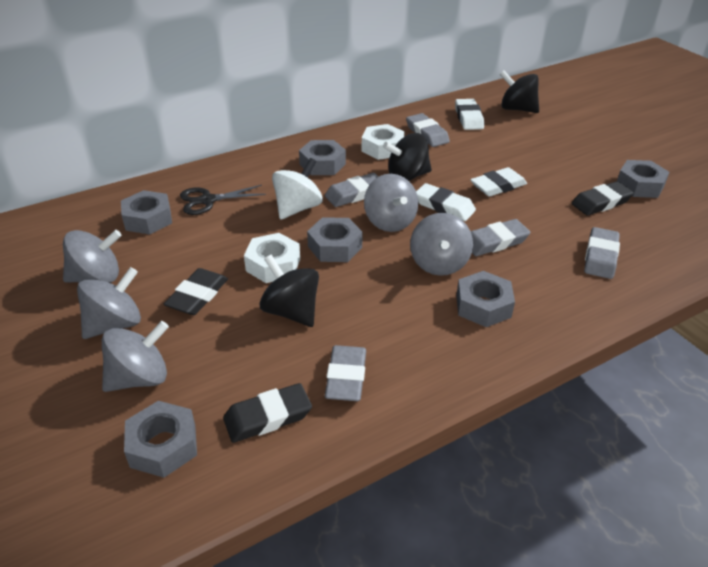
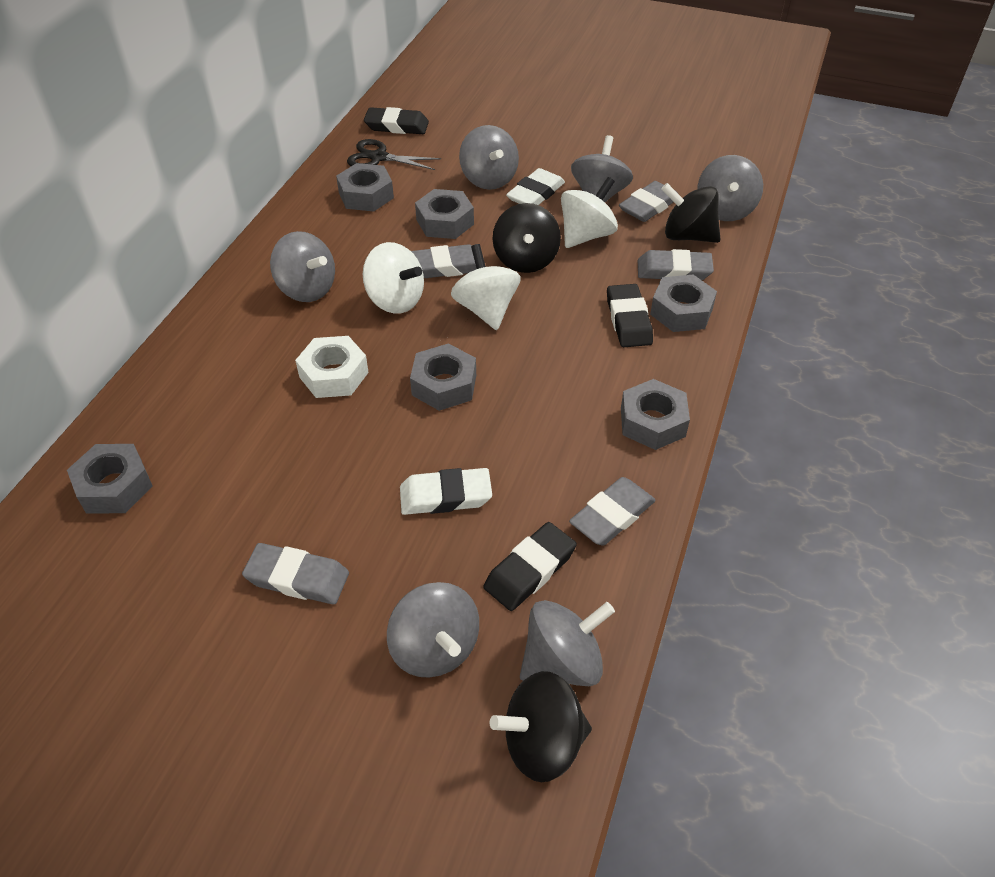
grey spinning top: [63,230,122,283] [77,267,141,339] [102,321,169,392] [364,174,418,232] [410,213,473,276] = 5 -> [270,231,335,302] [387,582,479,678] [459,125,519,190] [520,600,615,686] [571,135,633,202] [698,155,763,221] = 6
white eraser: [416,183,476,221] [455,99,484,130] [470,167,527,197] = 3 -> [400,468,492,515] [506,168,565,205] = 2
white nut: [244,233,300,283] [361,124,405,160] = 2 -> [295,336,369,398] = 1
white spinning top: [272,158,323,220] = 1 -> [363,242,424,314] [451,244,521,330] [561,177,618,248] = 3

